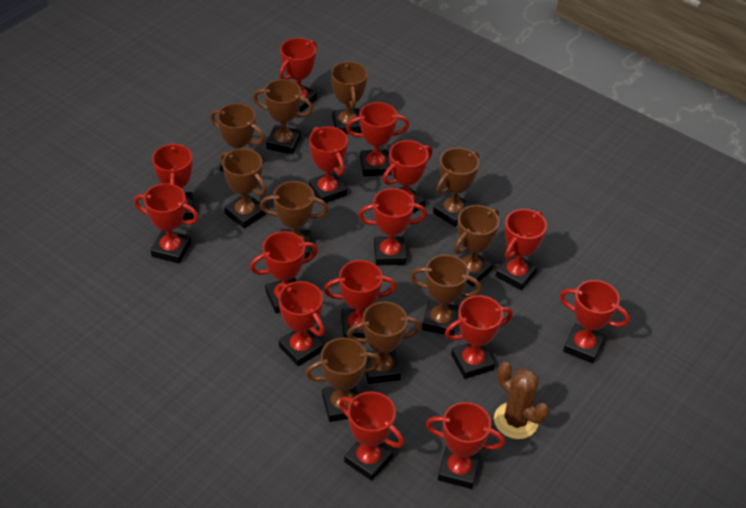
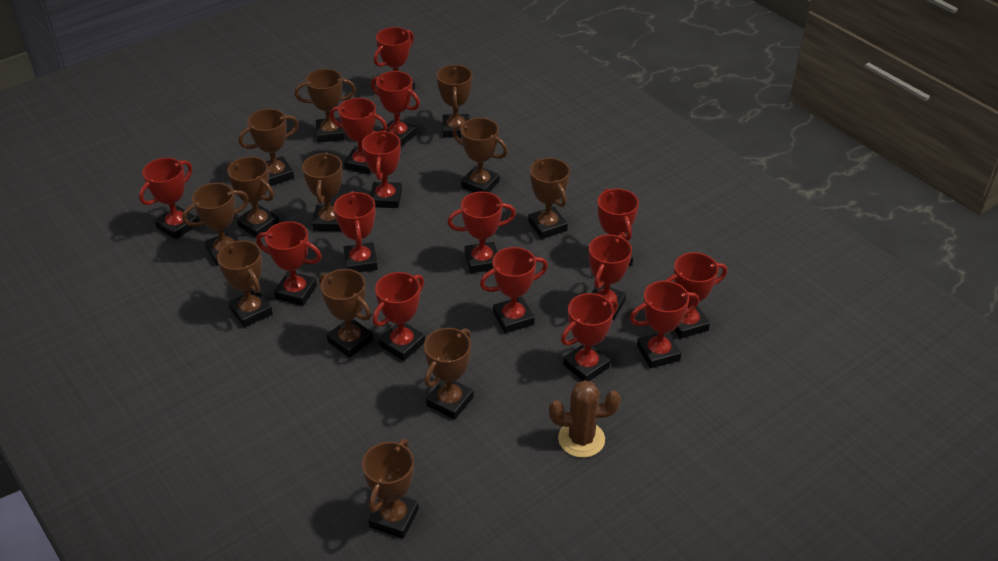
brown trophy: [210,103,265,172] [220,149,267,229] [253,79,313,154] [260,181,328,259] [305,338,381,422] [331,61,368,134] [347,302,421,384] [410,255,481,335] [433,148,479,227] [454,205,499,287] = 10 -> [182,183,249,266] [217,240,273,327] [227,157,279,237] [238,109,299,186] [295,69,356,143] [302,153,343,231] [319,269,373,358] [362,439,419,538] [424,328,474,420] [436,65,473,138] [452,118,508,192] [528,158,570,239] = 12

